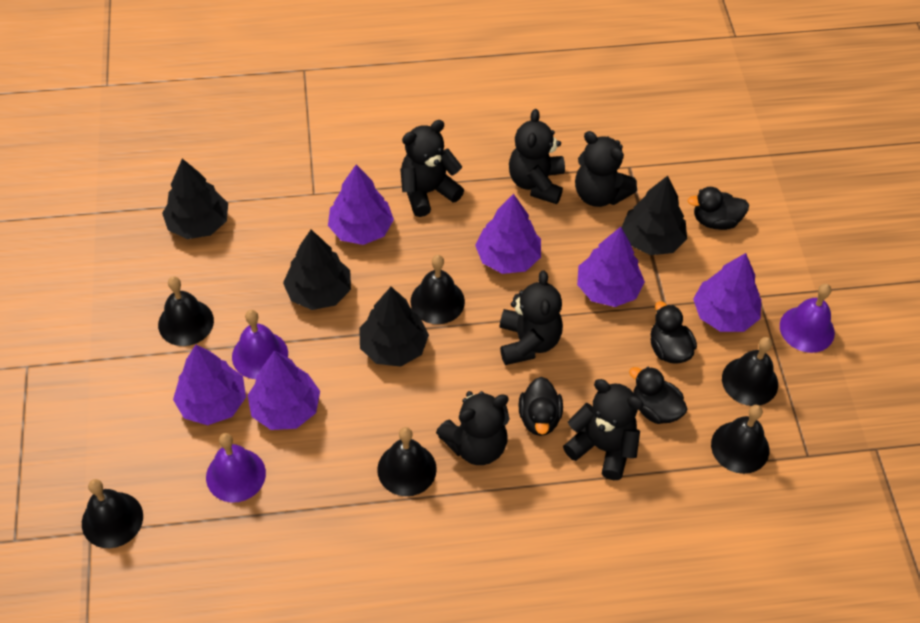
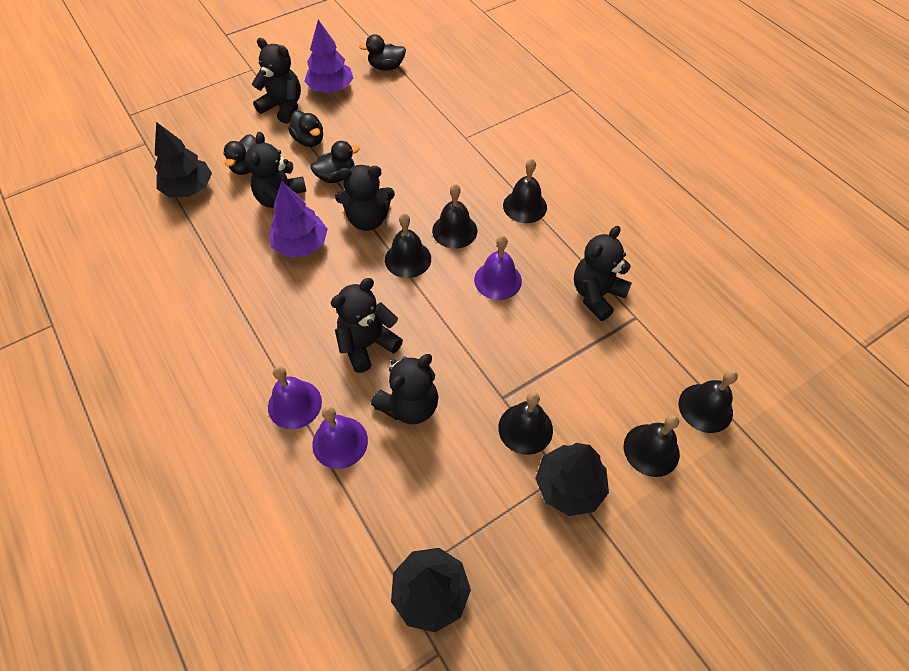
black tree: [162,159,228,239] [283,230,351,310] [359,287,429,367] [621,176,687,255] = 4 -> [155,122,212,198] [391,548,471,632] [535,443,609,516] = 3
purple tree: [173,345,246,425] [248,351,320,430] [328,164,394,245] [475,194,541,274] [577,227,645,307] [693,253,761,332] = 6 -> [269,181,328,257] [304,20,354,93] = 2

